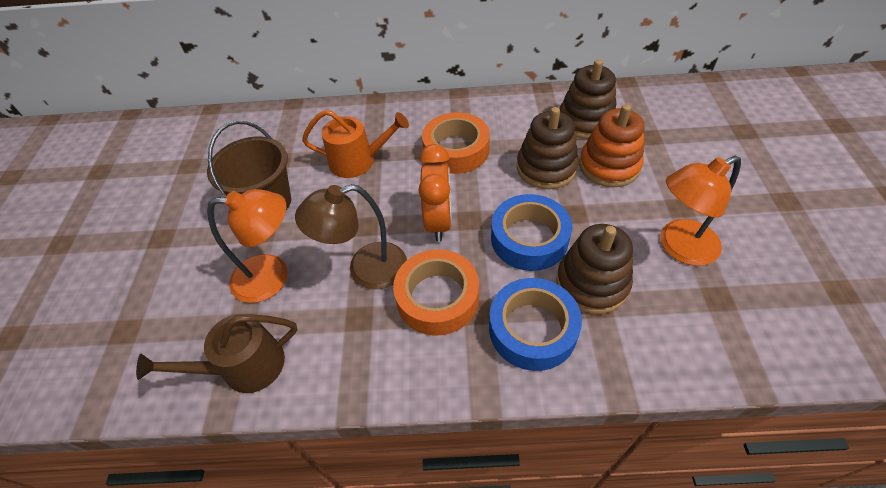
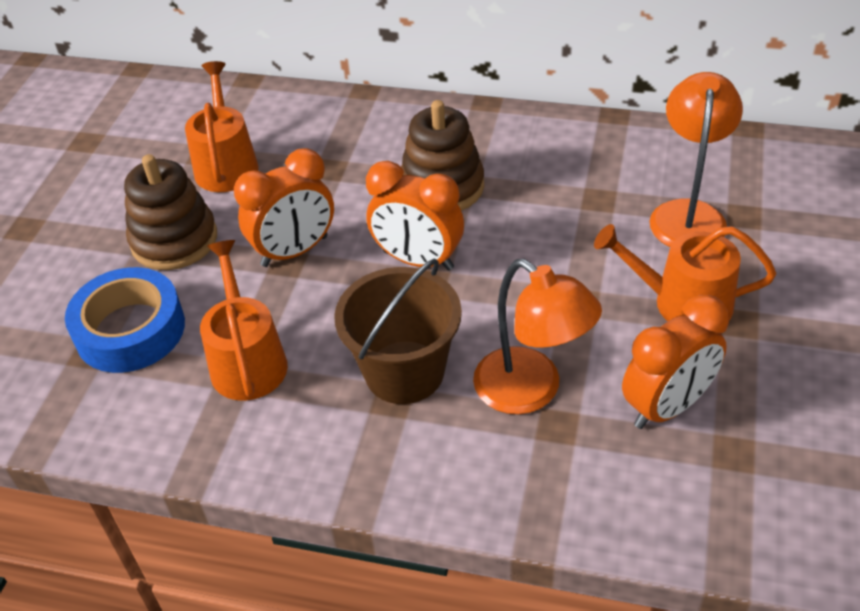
blue tape: [489,278,582,371] [491,194,572,271] = 2 -> [65,267,185,373] = 1
brown lamp: [295,184,407,289] = 1 -> none = 0
brown stacking toy: [517,107,579,189] [556,224,633,314] [560,59,616,139] = 3 -> [124,154,217,270] [401,100,484,211] = 2
brown watering can: [136,314,297,393] = 1 -> none = 0
orange clock: [418,144,452,242] = 1 -> [234,148,334,267] [366,161,464,270] [622,295,729,429] = 3
orange stacking toy: [579,104,645,187] = 1 -> none = 0
orange tape: [393,249,479,336] [422,112,490,174] = 2 -> none = 0
orange watering can: [302,110,409,178] = 1 -> [185,61,259,192] [200,240,288,401] [594,224,776,321] = 3

